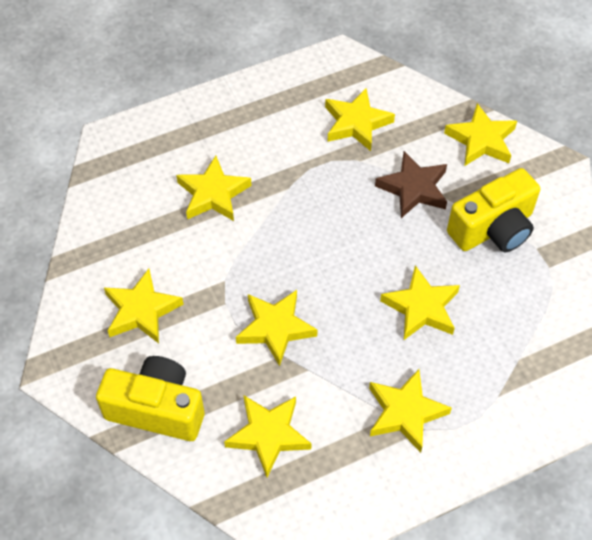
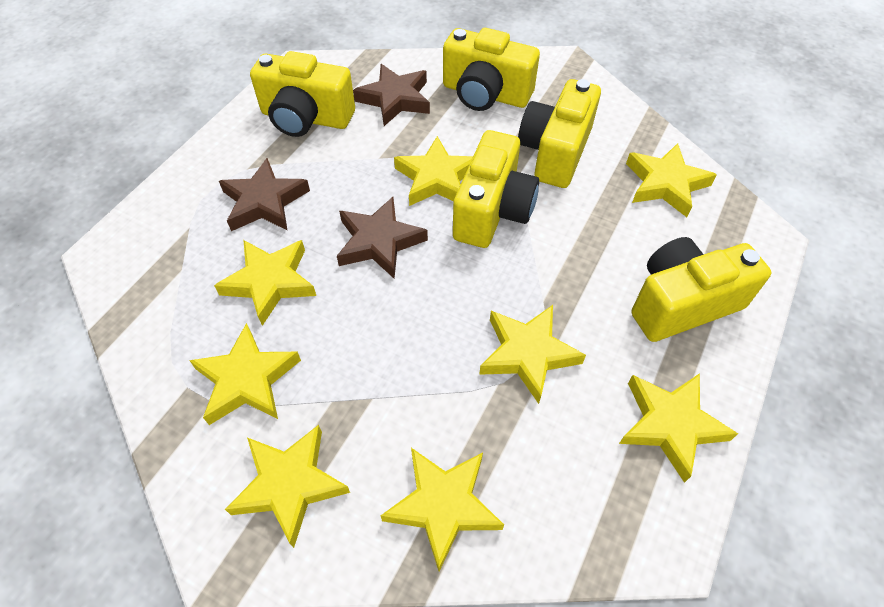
brown star: [375,151,447,218] = 1 -> [219,158,310,231] [337,197,428,279] [353,64,430,126] = 3
yellow camera: [96,356,205,441] [447,168,540,252] = 2 -> [250,51,355,137] [443,28,540,111] [453,130,539,248] [518,79,601,188] [632,237,771,342] = 5

